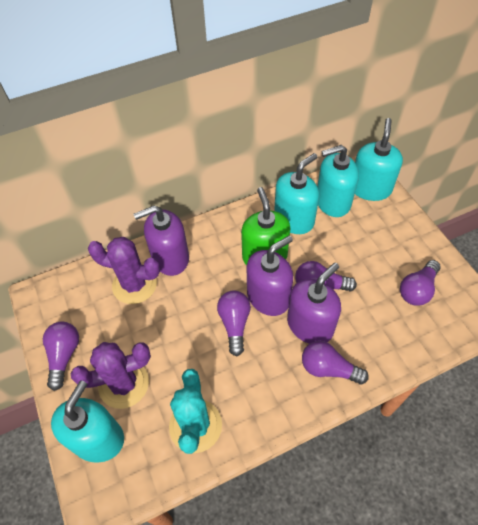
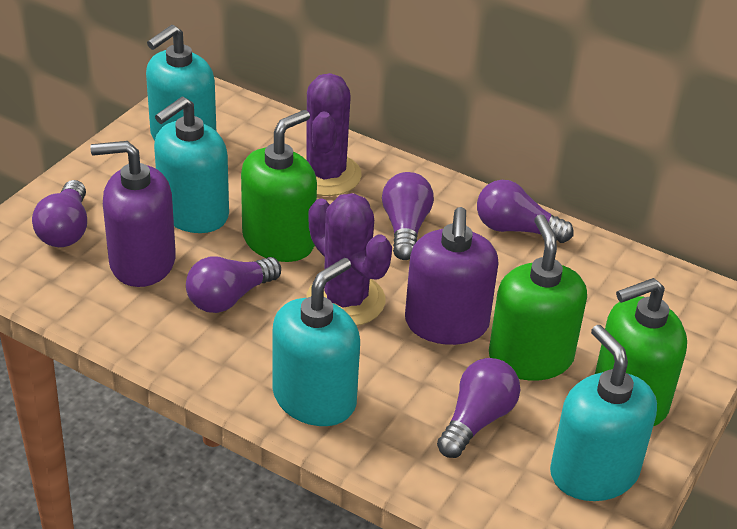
green soap dispenser: [241,187,291,265] = 1 -> [241,110,317,262] [489,214,587,381] [595,278,687,426] = 3
purple soap dispenser: [133,206,189,276] [247,235,293,316] [287,263,341,344] = 3 -> [90,141,176,287] [405,207,499,345] = 2
turquoise cactus: [169,369,222,454] = 1 -> none = 0

